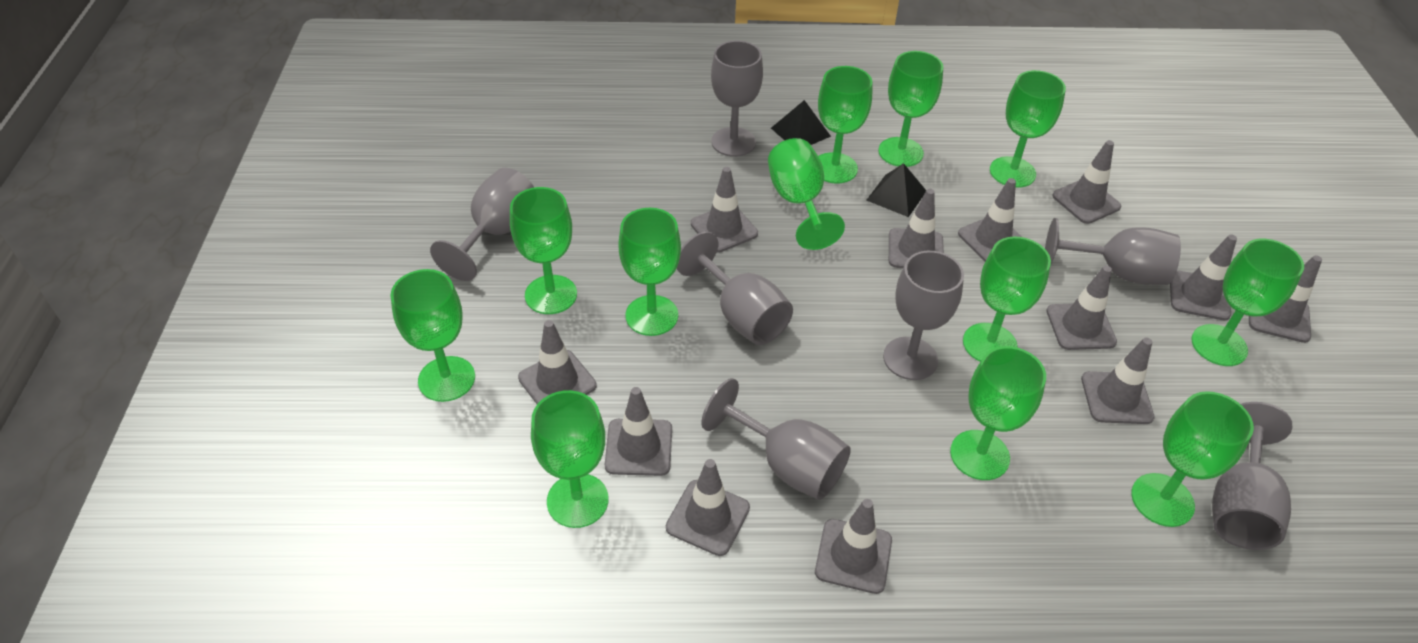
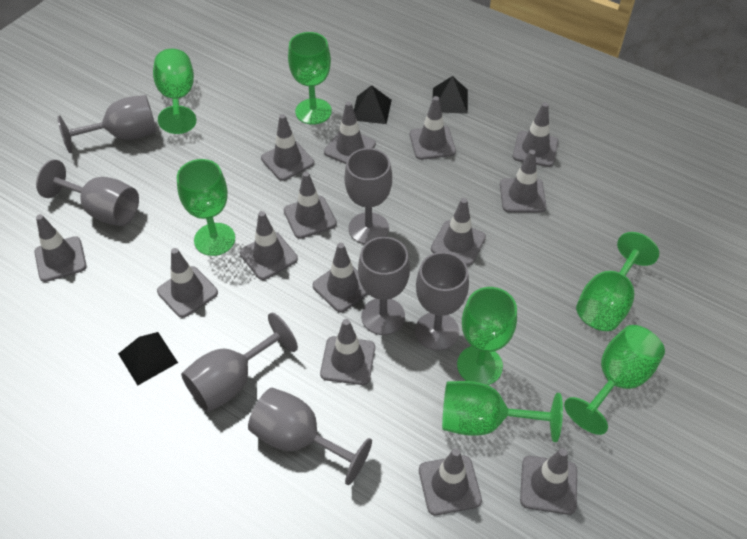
black pyramid: [771,100,831,145] [866,163,926,217] = 2 -> [118,332,178,385] [354,85,392,124] [433,76,468,114] = 3
green goblet: [391,269,475,402] [510,187,577,314] [531,390,608,528] [618,208,681,336] [768,138,845,250] [818,66,872,184] [878,51,943,167] [950,346,1046,480] [963,237,1051,362] [990,70,1066,188] [1131,391,1254,527] [1191,239,1304,366] = 12 -> [153,49,196,134] [177,159,235,256] [288,32,332,125] [442,381,563,442] [457,287,517,385] [564,325,665,435] [576,232,659,331] = 7
grey traffic cone: [518,320,597,404] [605,387,672,476] [666,459,750,556] [691,167,758,253] [815,499,892,594] [889,189,944,268] [958,178,1022,261] [1046,265,1117,350] [1052,140,1121,224] [1081,337,1155,424] [1170,235,1237,320] [1249,255,1322,343] = 12 -> [35,214,87,282] [157,248,218,318] [240,211,298,280] [261,114,314,181] [284,172,337,239] [313,243,368,313] [320,319,375,385] [324,101,376,164] [410,96,456,160] [419,448,482,515] [431,198,486,266] [500,150,546,213] [513,102,558,167] [520,448,577,515] = 14

